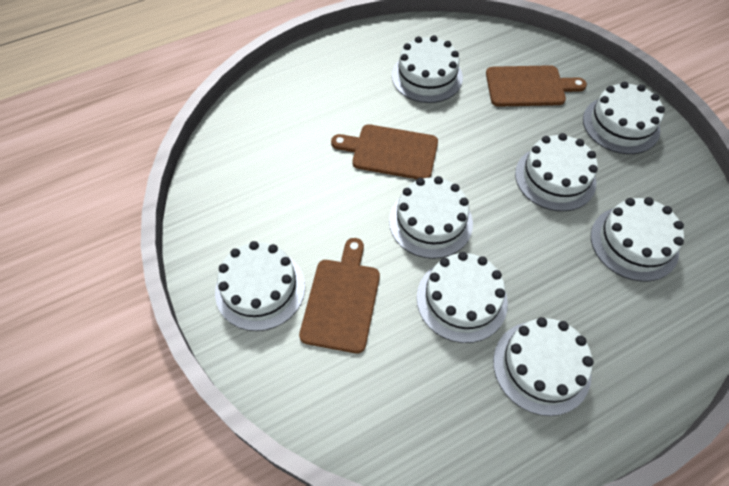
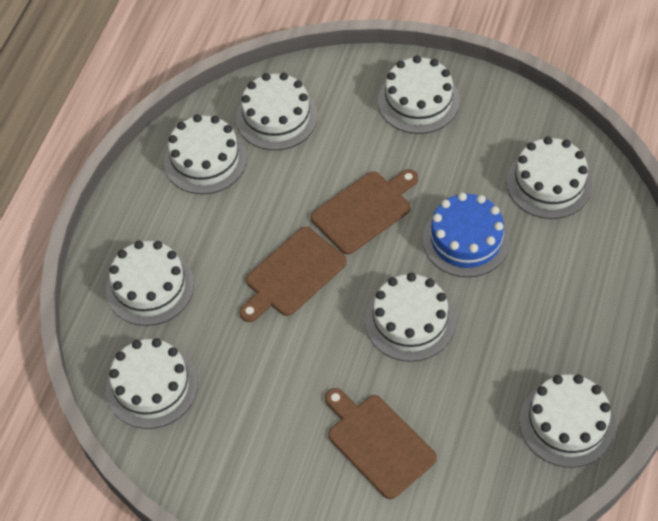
blue cake: none = 0 -> [423,193,510,277] = 1

